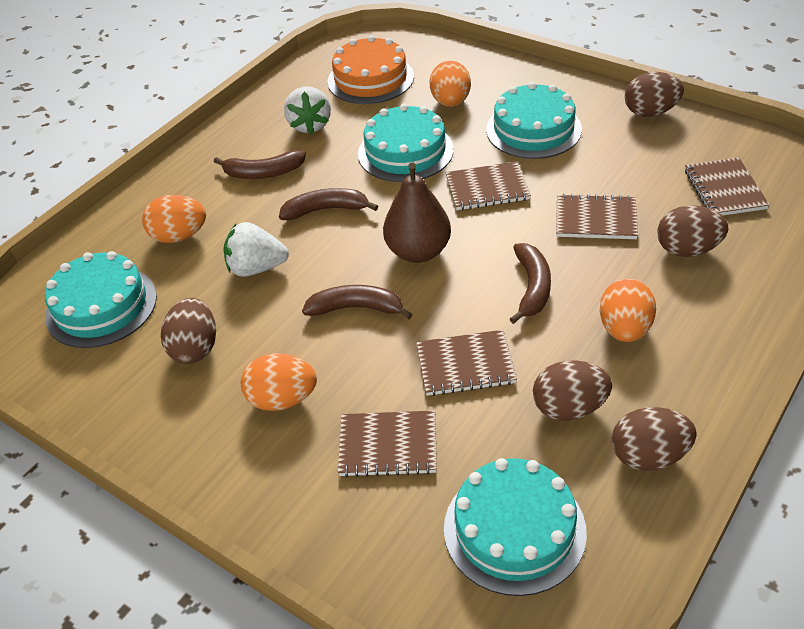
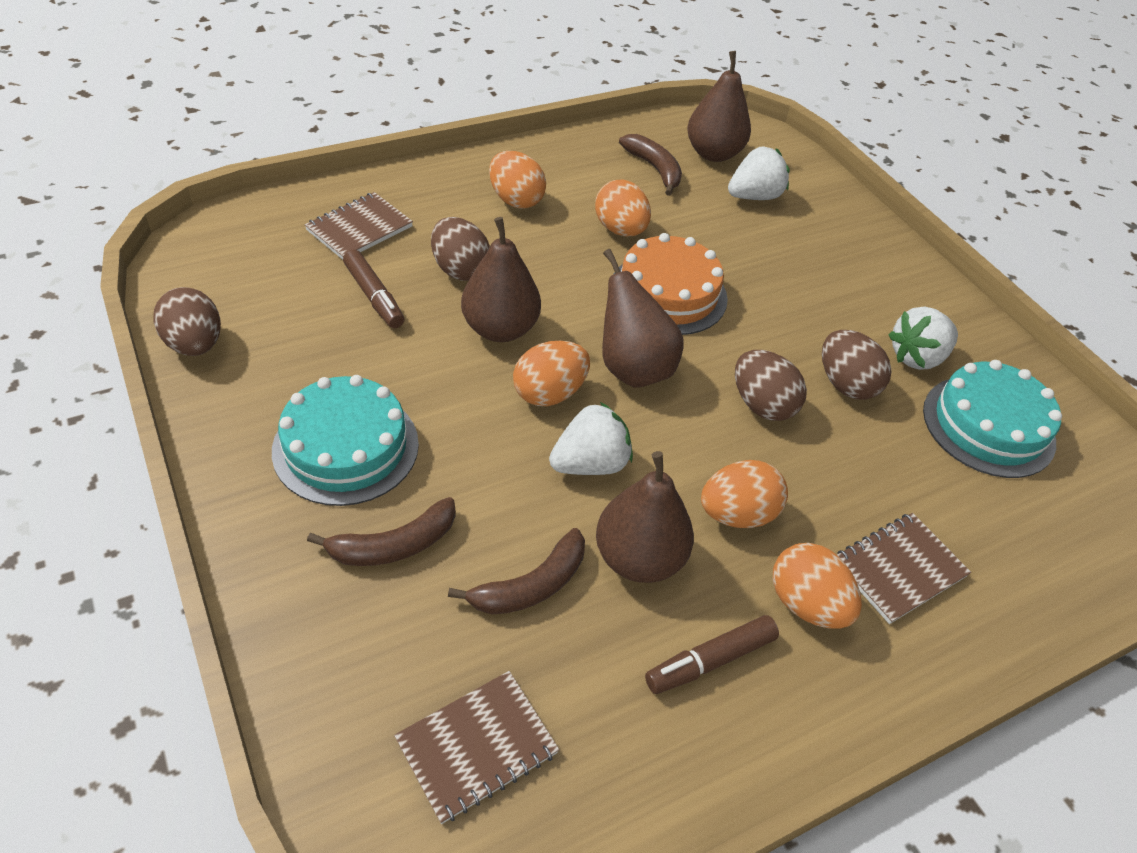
brown banana: [214,150,306,179] [279,188,378,220] [302,285,413,319] [510,243,551,324] = 4 -> [307,497,456,566] [448,528,585,615] [619,134,682,196] = 3
brown egg: [161,298,216,364] [533,360,612,421] [612,407,697,471] [625,72,684,117] [657,205,728,257] = 5 -> [153,287,221,356] [431,217,490,281] [735,350,807,421] [822,330,892,400] = 4
brown marker: none = 0 -> [343,250,405,328] [645,615,779,694] = 2
brown notebook: [338,411,437,477] [416,330,517,396] [446,161,531,210] [556,194,638,239] [685,157,770,215] = 5 -> [305,192,413,260] [394,671,559,824] [837,513,971,624] = 3
brown pear: [383,162,451,263] = 1 -> [461,217,541,342] [596,451,694,583] [602,249,684,388] [687,51,751,162] = 4
orange egg: [142,195,206,243] [241,353,317,411] [429,61,471,107] [600,279,656,342] = 4 -> [489,151,546,209] [513,341,590,406] [595,180,651,237] [701,460,788,528] [773,543,862,629] = 5
turquoise cake: [45,251,157,348] [358,104,454,182] [444,458,587,596] [486,82,582,159] = 4 -> [272,375,419,506] [923,360,1062,478] = 2
white strawberry: [223,222,289,277] [284,87,331,135] = 2 -> [549,402,633,475] [728,146,790,200] [888,307,958,370] = 3

